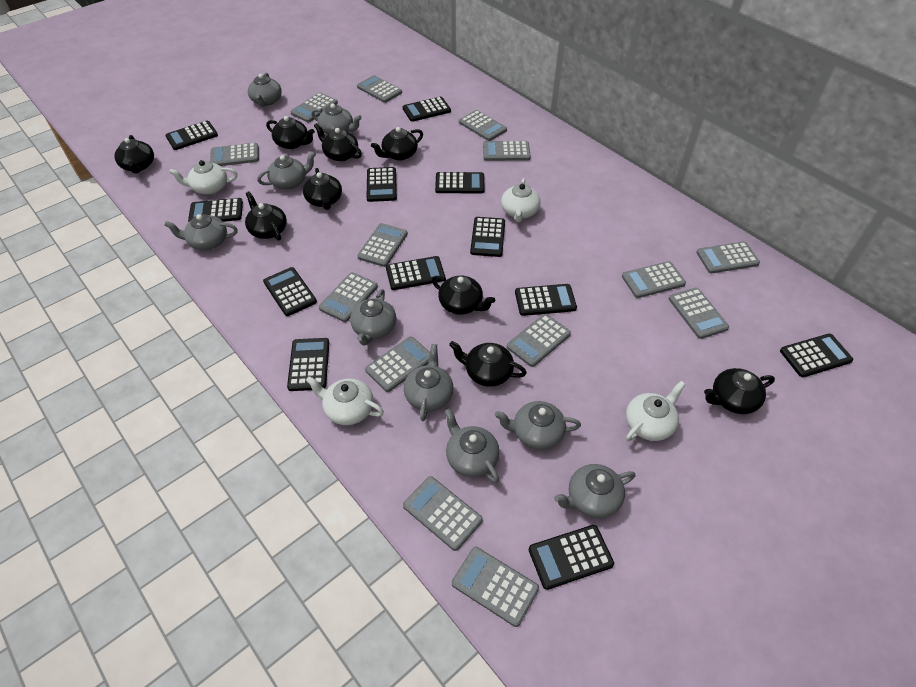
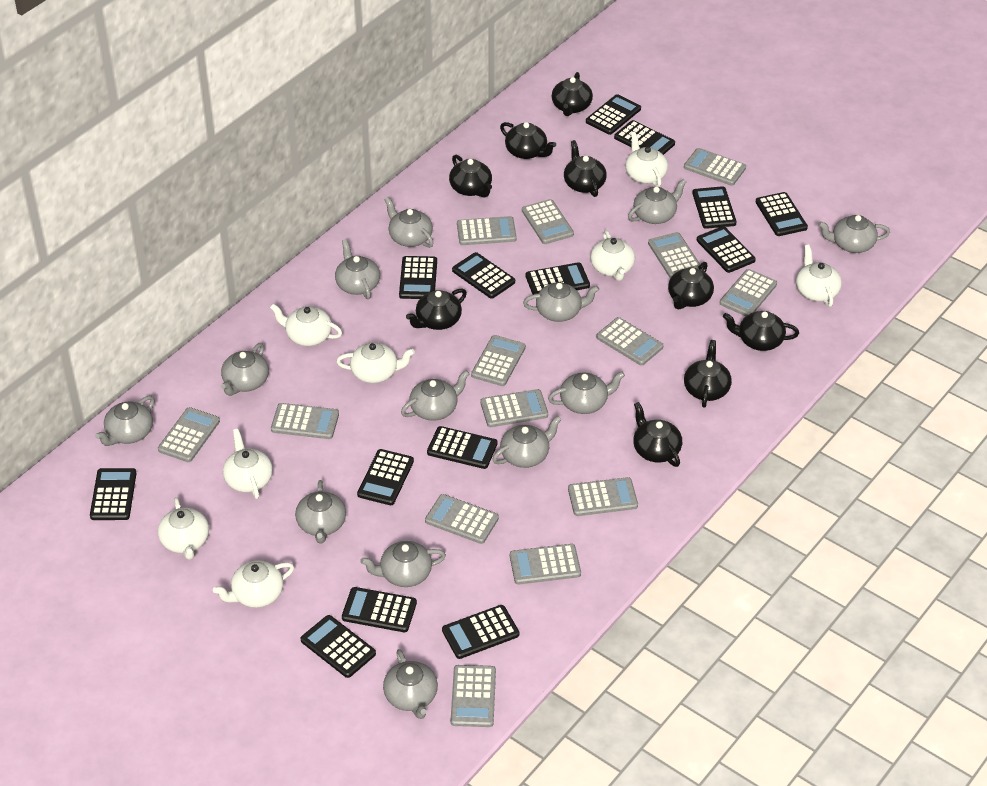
black calculator: [166,121,218,150] [188,198,243,222] [263,267,317,316] [287,338,329,391] [367,167,397,202] [386,256,445,290] [402,97,451,122] [435,172,485,193] [470,217,505,257] [515,284,577,316] [529,525,614,590] [780,334,853,377] = 12 -> [90,468,137,520] [301,615,376,678] [342,587,417,632] [357,449,414,505] [399,256,437,299] [427,426,497,469] [442,605,519,659] [452,252,515,299] [525,262,590,295] [586,94,641,135] [614,120,675,155] [692,186,737,229] [697,226,756,273] [756,192,808,236] = 14
grey teapot: [164,214,238,250] [248,73,282,107] [257,152,316,189] [311,104,362,134] [350,289,396,346] [404,344,453,421] [445,409,499,483] [495,401,581,450] [554,464,635,518] = 9 -> [95,396,155,446] [221,343,269,396] [295,480,346,544] [335,239,380,299] [360,541,446,587] [383,649,438,719] [384,197,433,248] [401,370,469,421] [492,416,561,468] [523,282,599,322] [548,371,625,414] [628,179,687,224] [818,215,890,253] = 13
white teapot: [169,160,237,195] [306,376,384,425] [501,178,541,222] [626,381,686,441] = 4 -> [158,497,209,560] [213,561,294,608] [223,429,273,499] [270,304,342,346] [336,342,415,383] [590,230,635,281] [625,132,668,187] [796,245,842,307] = 8

